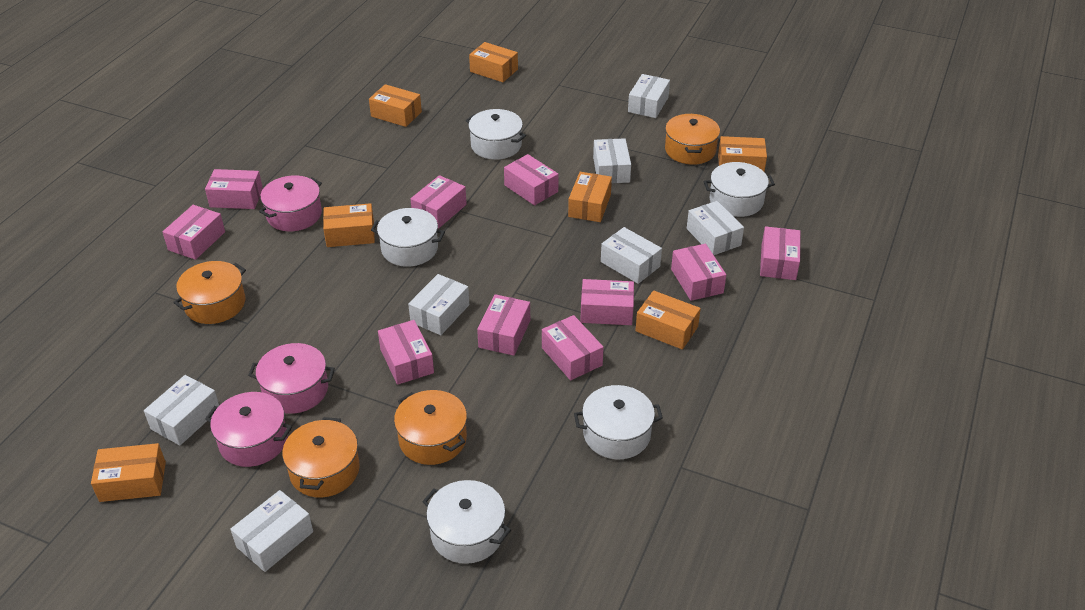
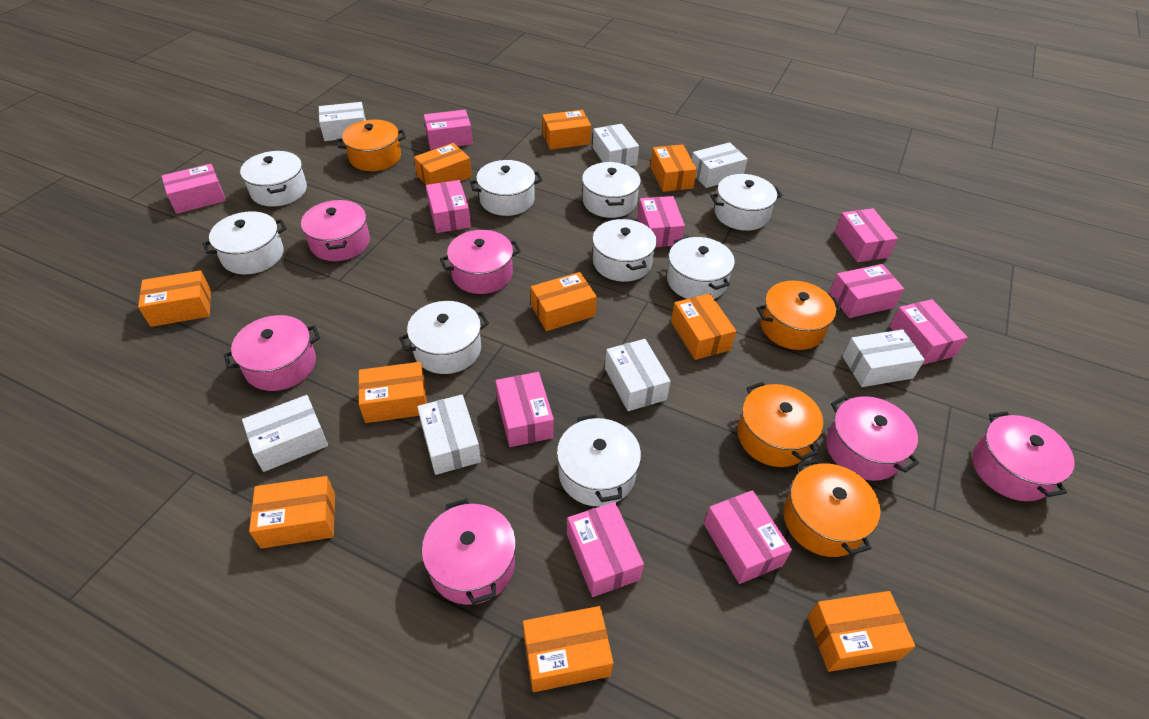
orange box: [91,443,166,502] [323,203,375,247] [369,84,422,127] [469,42,518,82] [568,172,612,222] [635,290,701,350] [718,136,767,172] = 7 -> [138,270,211,327] [249,476,335,549] [358,362,427,423] [414,143,472,185] [523,606,613,692] [531,272,597,331] [542,110,591,150] [650,144,697,192] [671,293,736,360] [808,591,915,672] = 10
pink pot: [205,392,292,467] [248,343,335,414] [259,176,322,231] = 3 -> [224,315,320,391] [301,200,370,261] [422,498,516,605] [440,230,521,294] [826,395,919,481] [972,411,1075,501] = 6
white pot: [371,208,445,267] [422,480,511,564] [466,109,526,160] [574,385,663,459] [704,162,775,217] = 5 -> [203,211,287,274] [240,151,307,207] [399,301,489,374] [470,160,542,216] [557,414,641,507] [582,162,641,218] [592,219,657,282] [667,237,735,299] [710,174,782,231] = 9

